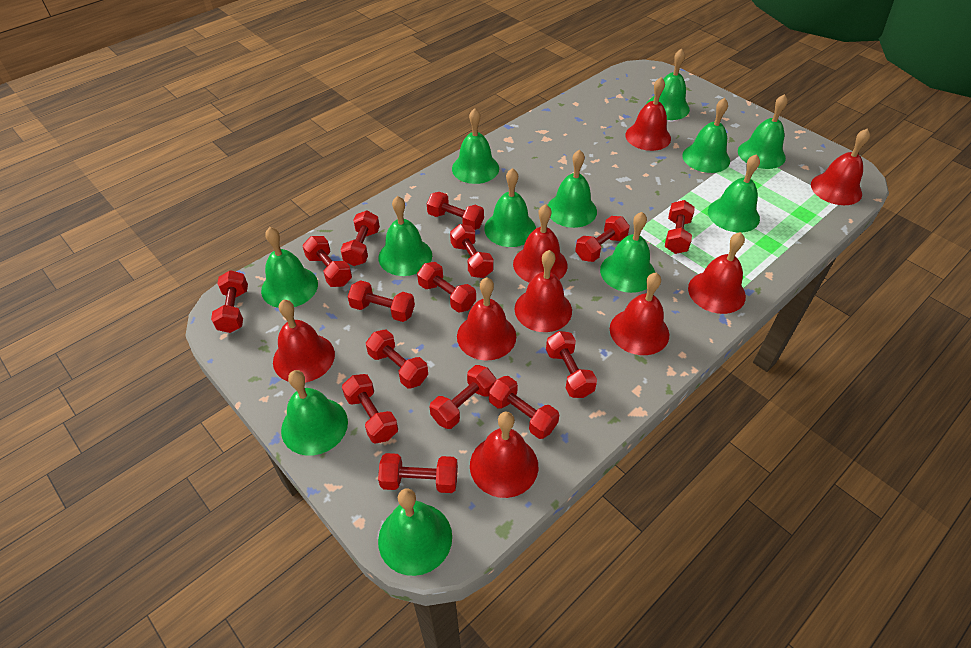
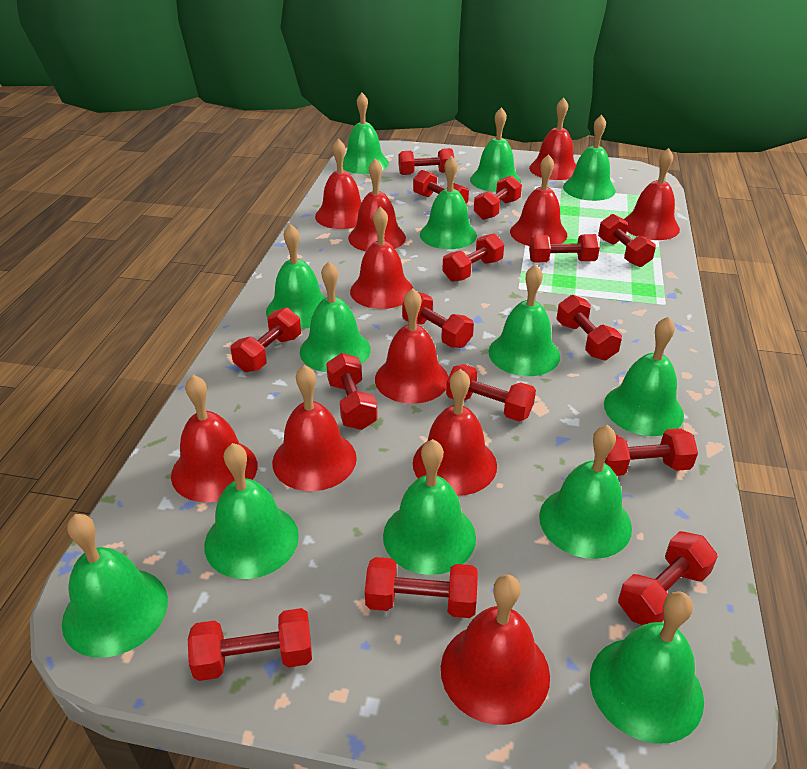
green bell: [261,227,318,308] [281,370,348,456] [378,196,432,276] [378,488,452,576] [452,108,499,184] [484,168,536,247] [548,150,597,228] [600,212,655,293] [646,49,690,120] [682,98,730,173] [708,154,760,232] [738,94,788,169] = 12 -> [62,514,168,658] [204,443,299,579] [266,224,326,329] [300,261,371,372] [343,93,389,174] [383,439,476,575] [420,156,477,249] [470,107,521,192] [488,264,560,376] [539,425,632,559] [563,115,616,201] [590,591,704,744] [604,316,684,436] = 13
red bell: [273,300,335,383] [457,277,516,361] [470,412,538,498] [513,204,568,283] [514,250,572,332] [610,273,669,355] [625,77,671,151] [688,232,746,314] [811,128,870,205] = 9 -> [171,375,257,502] [272,365,357,491] [315,139,362,229] [348,159,406,251] [350,207,414,309] [375,288,449,404] [413,369,497,496] [441,575,550,725] [510,154,567,246] [529,98,576,180] [624,148,680,240] = 11

